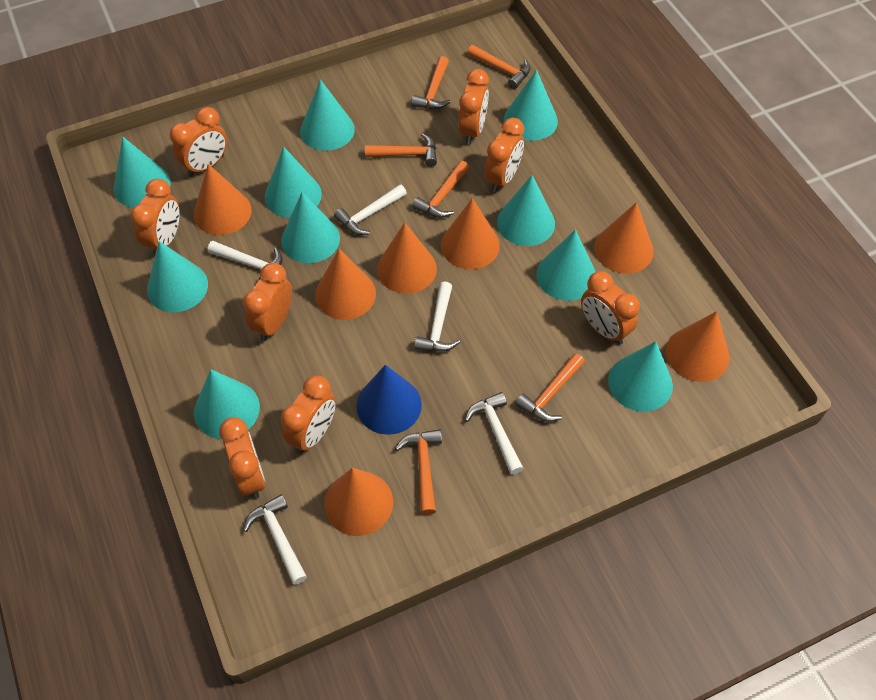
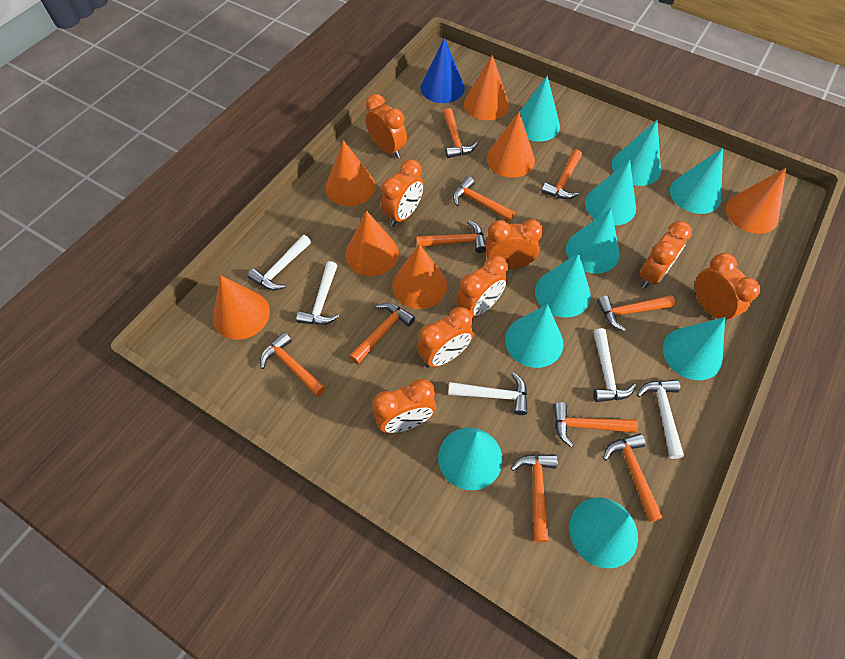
orange hammer: [365,133,437,167] [395,429,442,515] [411,56,451,109] [412,161,469,218] [467,45,531,89] [515,353,585,422] = 6 -> [260,332,326,397] [349,303,415,364] [416,221,486,253] [443,108,478,158] [453,176,516,222] [511,454,558,542] [541,149,582,199] [553,402,638,447] [597,295,675,331] [603,433,663,522] = 10

